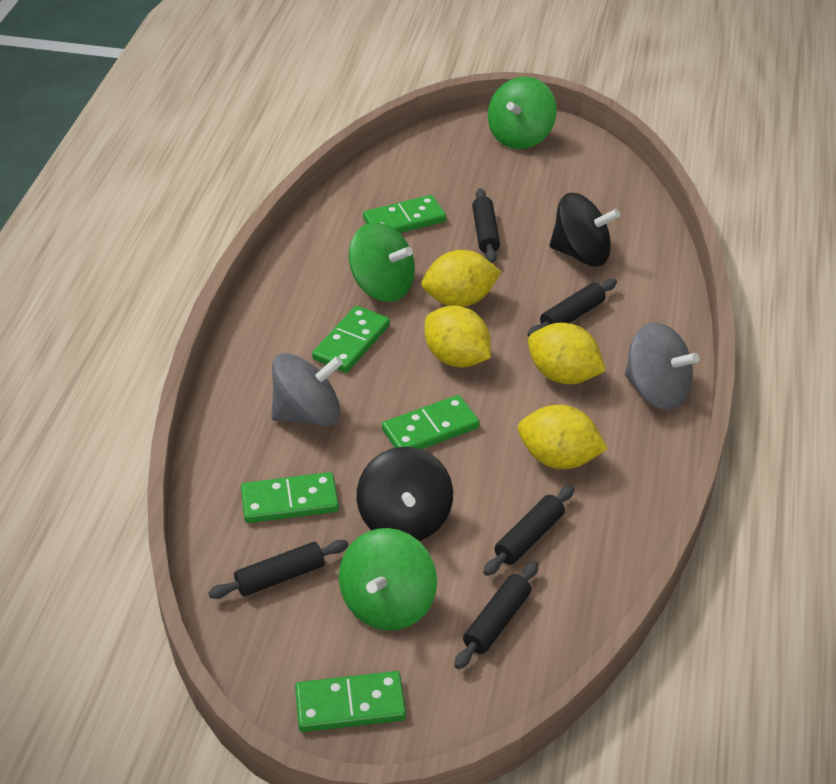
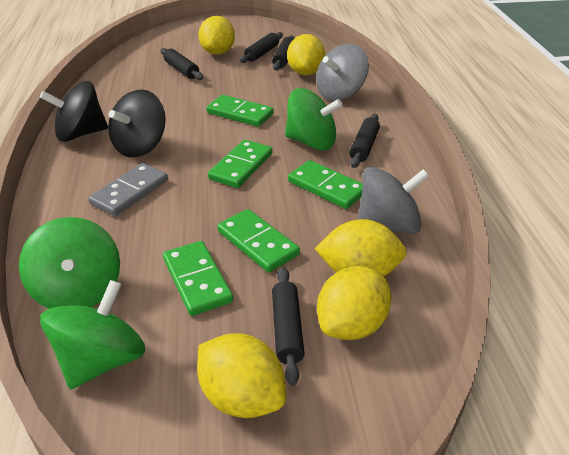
grey domino: none = 0 -> [88,163,168,216] = 1
yellow lemon: [422,250,501,307] [424,305,491,368] [518,405,608,469] [528,323,606,384] = 4 -> [197,333,286,418] [198,16,235,55] [287,34,325,75] [315,219,407,276] [317,266,392,340] = 5

